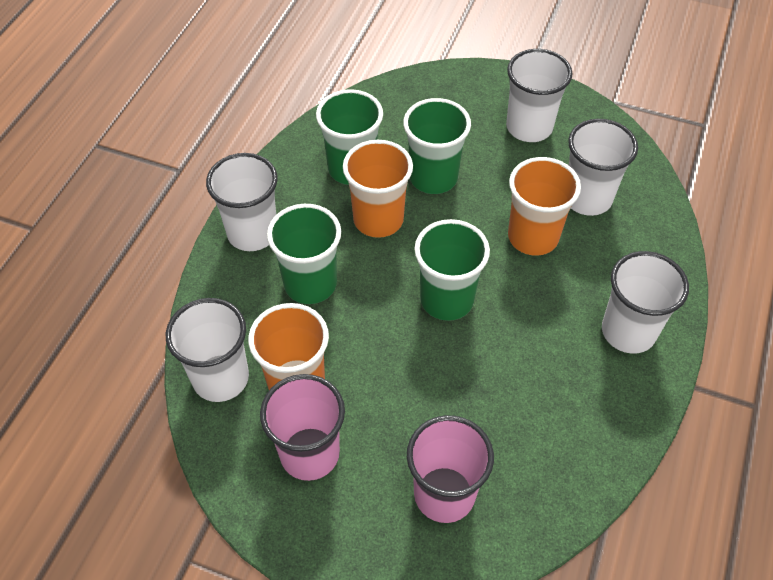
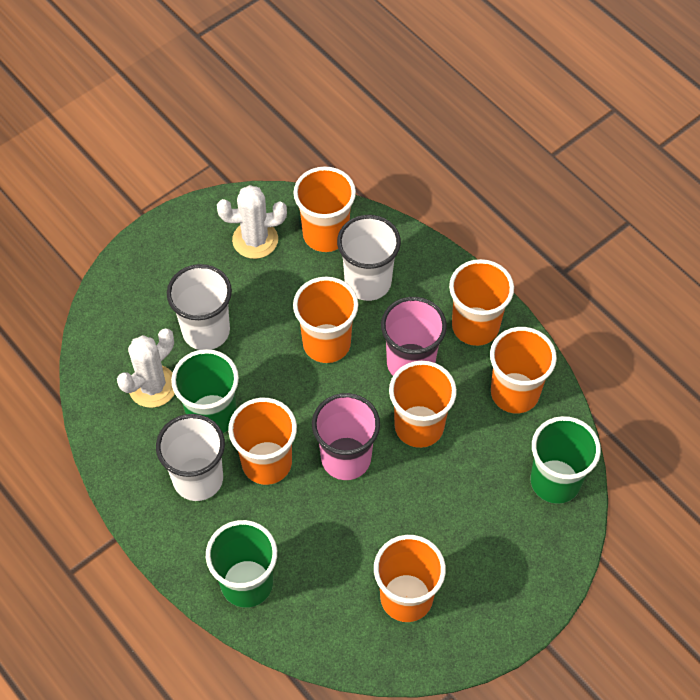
green cup: [267,204,341,304] [316,89,383,185] [403,98,471,194] [414,219,490,321] = 4 -> [171,349,239,433] [206,520,277,608] [531,416,601,504] = 3
orange cup: [248,303,329,390] [343,140,413,238] [508,157,581,256] = 3 -> [228,398,297,485] [293,166,356,252] [293,277,358,363] [374,535,446,622] [389,361,457,448] [449,259,514,346] [490,327,557,413] = 7
white cactus: none = 0 -> [117,328,175,408] [217,185,287,259] = 2
white cup: [166,298,249,402] [206,153,278,251] [506,49,573,142] [568,119,638,216] [602,251,689,354] = 5 -> [156,414,225,501] [167,264,232,350] [337,215,401,301] = 3

